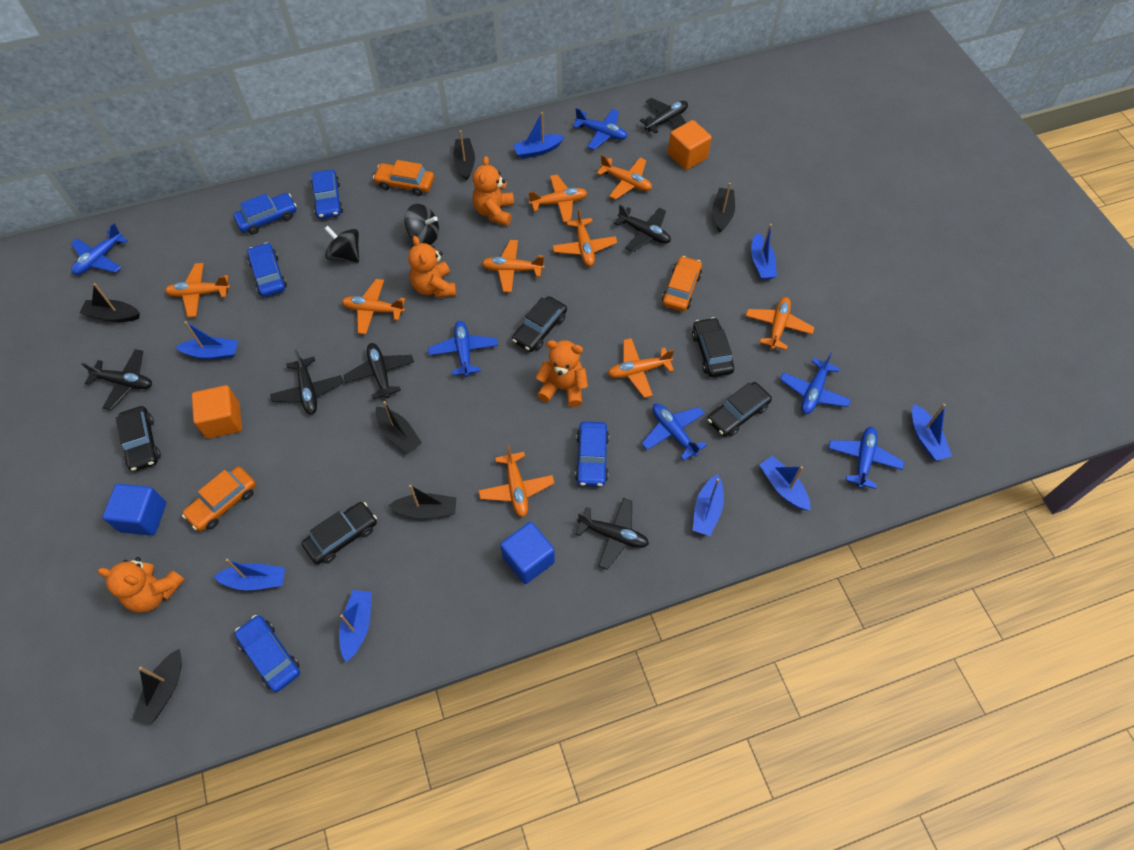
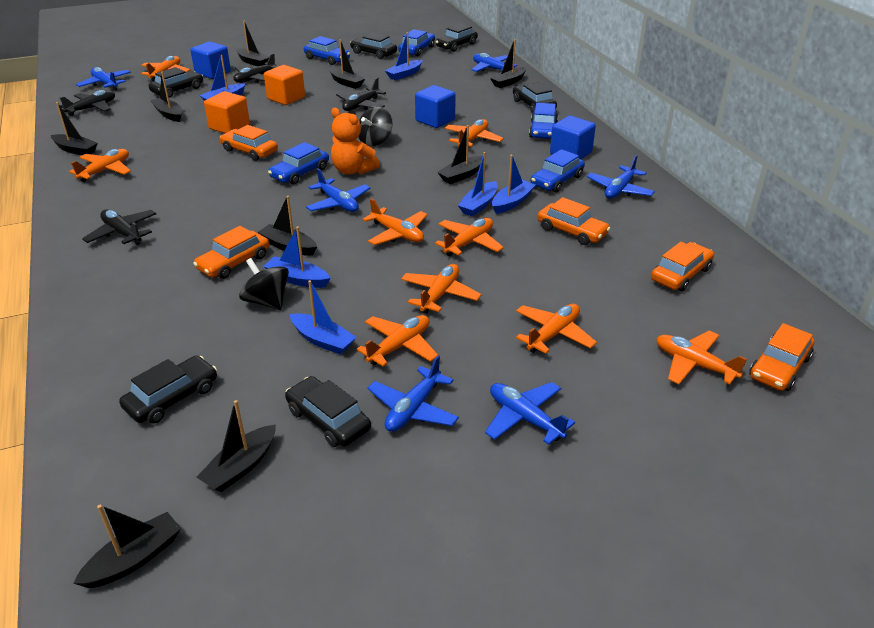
black boat: [80,283,140,322] [132,649,182,725] [375,401,422,454] [388,485,456,518] [453,130,475,180] [713,183,735,233] = 6 -> [51,102,98,155] [73,505,181,588] [150,72,182,122] [196,400,276,492] [236,21,269,66] [258,196,317,256] [329,40,365,89] [437,125,482,184] [490,39,526,88] = 9
black car: [116,406,161,472] [302,502,377,564] [512,296,567,352] [692,317,734,377] [707,382,772,437] = 5 -> [119,355,217,424] [149,67,203,98] [285,376,371,447] [350,32,397,59] [435,23,478,52] [513,82,557,113] = 6
black plane: [81,349,152,410] [270,350,343,414] [343,343,414,399] [576,498,649,570] [614,204,671,252] [640,98,688,134] = 6 -> [60,90,115,116] [82,209,156,245] [233,53,278,83] [336,77,386,111] = 4
blue boat: [176,321,238,360] [213,559,285,590] [339,590,372,662] [513,112,564,159] [693,474,724,536] [751,224,777,280] [759,456,811,510] [912,404,952,461] = 8 -> [199,55,245,101] [263,226,331,288] [290,280,357,355] [385,32,422,80] [458,152,498,217] [492,155,536,214] = 6
blue cube: [102,484,166,536] [500,522,555,584] = 2 -> [190,41,231,79] [415,85,456,128] [550,116,596,159] = 3
orange car: [182,467,256,531] [373,160,434,196] [662,256,702,312] = 3 -> [193,226,269,279] [220,125,278,161] [537,197,611,245] [651,242,714,291] [749,323,814,391] = 5
orange teddy bear: [97,557,185,613] [408,236,456,298] [473,156,514,226] [536,340,588,407] = 4 -> [331,108,380,175] = 1

